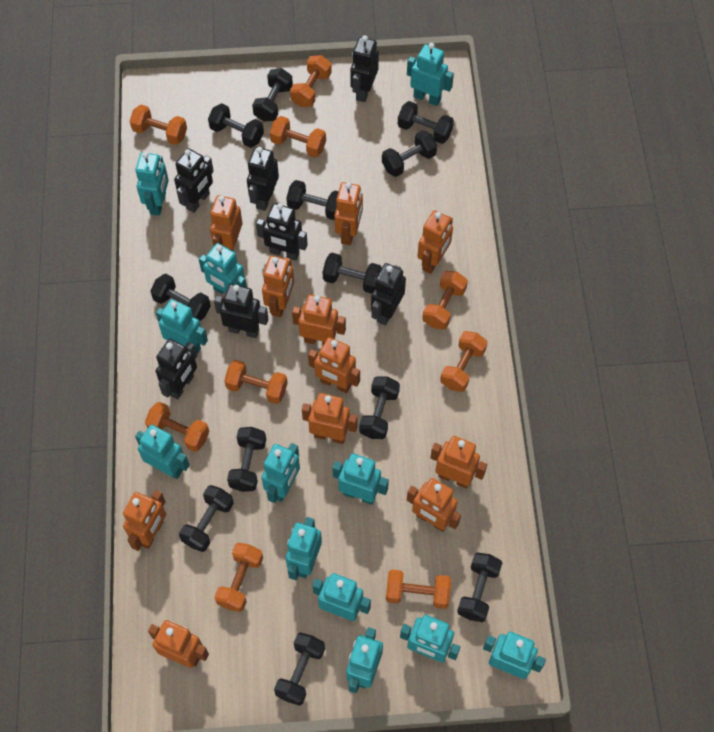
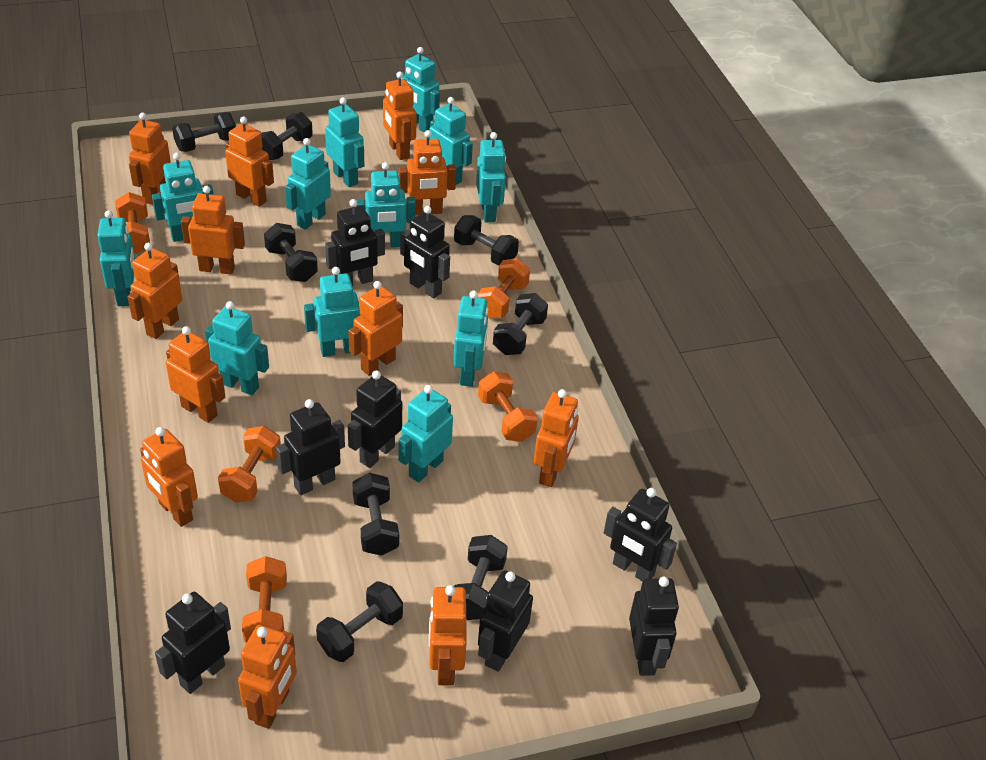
black dumbbell: [150,274,211,321] [179,485,234,552] [208,103,264,148] [227,427,266,492] [252,68,293,122] [274,632,325,706] [286,180,339,220] [323,253,382,294] [359,377,400,439] [382,130,437,177] [398,101,454,144] [457,553,502,622] = 12 -> [172,112,236,152] [261,112,313,160] [264,223,318,282] [316,581,403,662] [352,473,399,556] [454,215,519,266] [454,535,508,620] [493,293,548,355] = 8
black robot: [156,339,197,400] [174,149,214,213] [214,284,268,338] [247,147,279,211] [256,203,308,261] [350,35,379,102] [371,263,406,325] = 7 -> [155,592,231,694] [276,399,345,495] [325,199,385,286] [348,371,402,468] [400,206,450,298] [478,570,533,672] [604,488,677,581] [629,577,679,676] = 8
orange dumbbell: [130,105,187,145] [145,402,209,452] [214,543,263,612] [224,360,288,404] [270,116,326,157] [290,55,332,107] [386,570,451,609] [422,271,468,330] [440,331,487,392] = 9 -> [115,192,150,254] [218,426,281,503] [242,556,287,643] [477,258,530,318] [478,371,538,442] = 5
orange robot: [123,490,166,551] [148,620,209,668] [210,195,243,251] [262,256,294,318] [292,294,346,346] [302,393,358,444] [308,337,360,393] [334,182,363,245] [407,478,461,532] [417,210,453,274] [430,436,487,489] = 11 -> [128,243,182,339] [129,113,171,205] [140,427,198,527] [166,326,225,423] [181,186,245,274] [225,116,274,207] [238,625,297,729] [348,281,403,376] [383,72,417,160] [399,130,456,215] [429,585,467,686] [534,389,579,487] = 12

